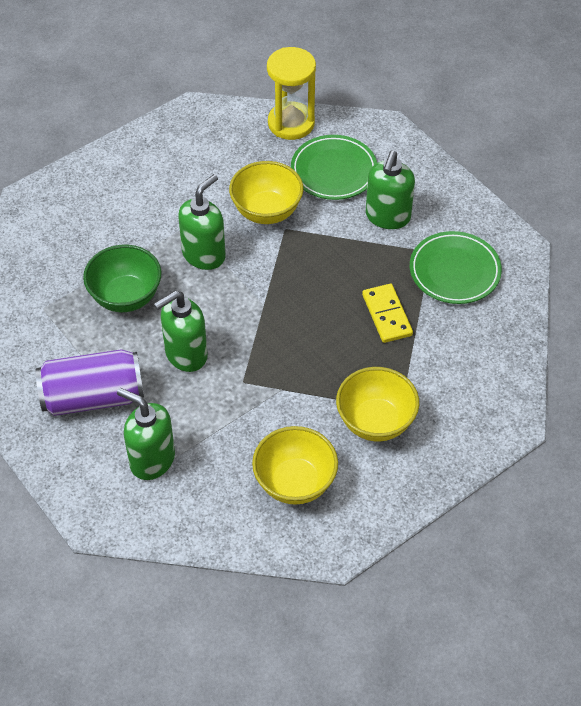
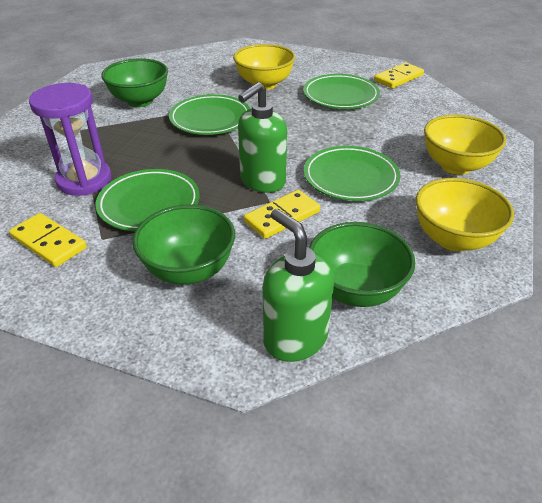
green bowl: [83,245,162,312] = 1 -> [101,58,168,107] [133,204,235,285] [309,222,415,307] = 3
green plate: [291,135,377,200] [410,231,502,304] = 2 -> [96,169,199,231] [169,94,250,135] [303,74,380,109] [304,146,400,201] = 4
green soap dispenser: [117,388,175,480] [154,291,208,372] [178,174,226,270] [366,151,415,229] = 4 -> [238,82,287,193] [263,209,334,362] = 2
purple can: [36,349,144,416] = 1 -> none = 0
purple hourglass: none = 0 -> [29,83,111,196] = 1
yellow domino: [362,284,413,343] = 1 -> [9,213,87,267] [244,190,320,239] [374,63,424,88] = 3
yellow hourglass: [267,47,316,140] = 1 -> none = 0

